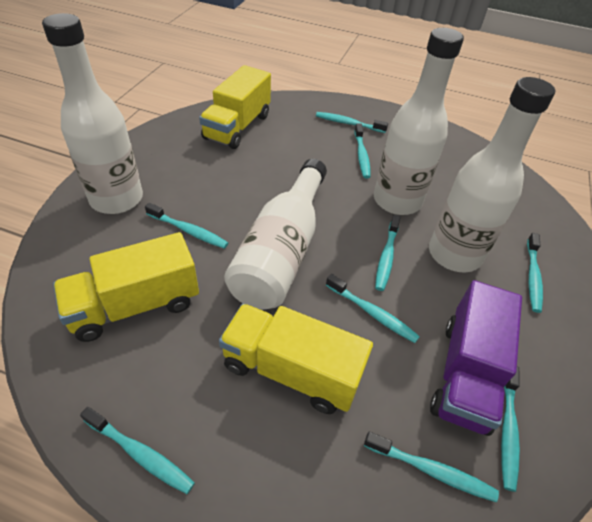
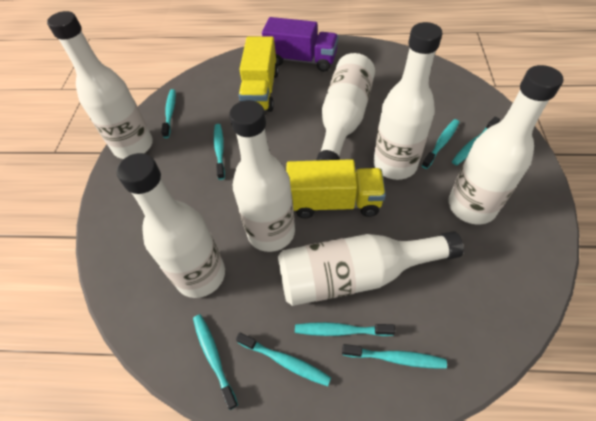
turquoise toothbrush: [80,407,195,494] [145,203,228,249] [316,112,388,133] [326,274,420,343] [355,124,370,179] [364,432,499,502] [375,215,401,291] [501,367,520,492] [527,233,543,313] = 9 -> [161,89,176,138] [193,314,238,410] [214,124,225,180] [236,332,331,386] [295,322,395,336] [342,344,447,369] [422,119,459,169] [452,116,500,165] = 8
white bottle: [42,13,143,214] [224,159,327,309] [374,28,464,215] [429,77,555,272] = 4 -> [47,11,153,159] [117,153,225,298] [229,100,295,252] [278,231,464,306] [316,53,375,161] [373,22,442,180] [448,65,563,224] = 7
yellow truck: [53,232,199,342] [199,65,271,149] [219,304,373,414] = 3 -> [239,36,278,112] [286,159,386,218] = 2

